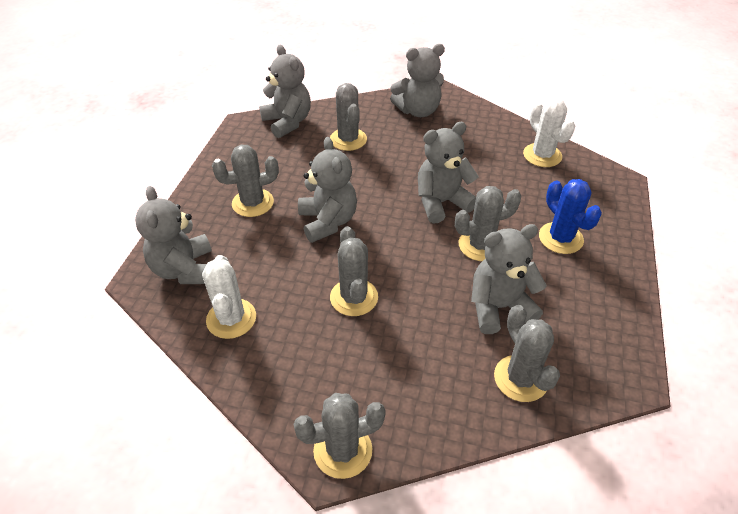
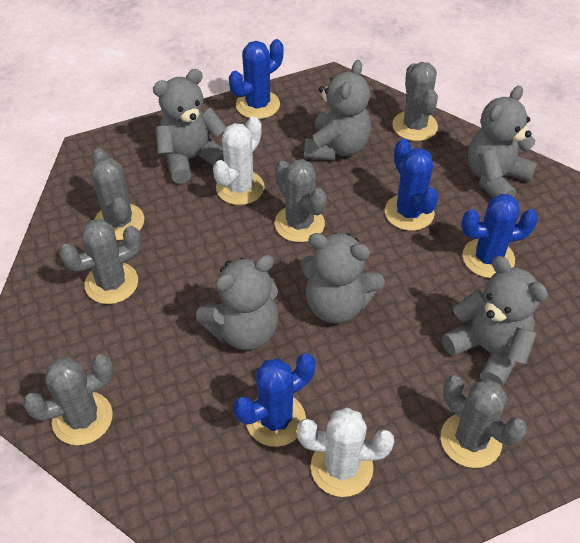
blue cactus: [539,179,602,254] = 1 -> [229,39,284,119] [233,353,315,447] [385,139,438,231] [461,194,538,278] = 4

